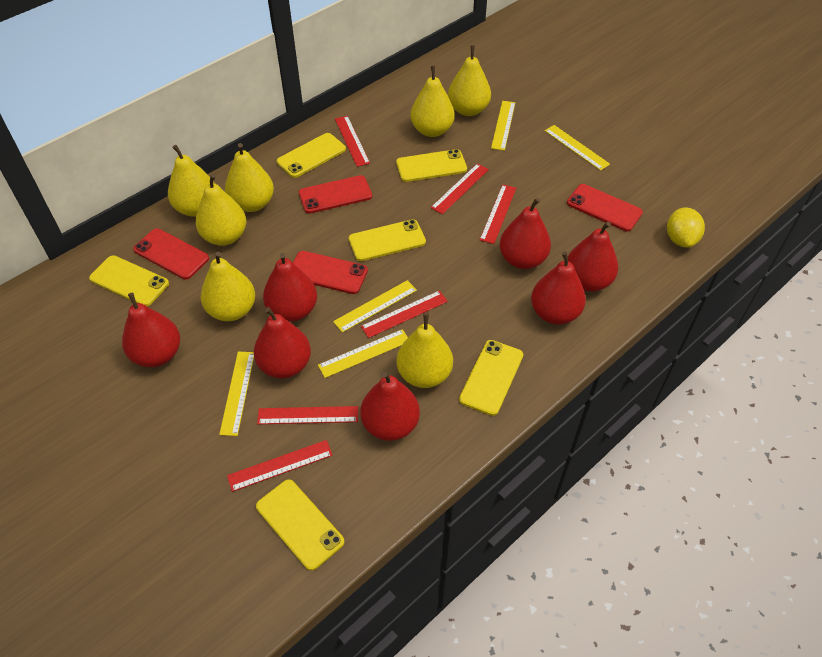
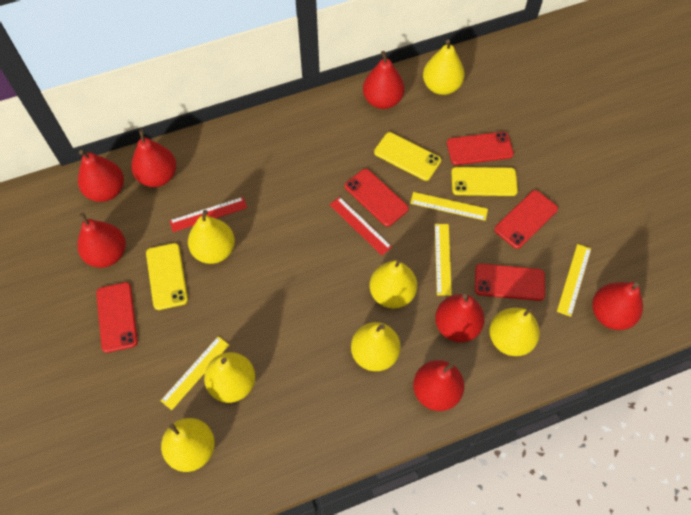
red phone: [133,228,209,279] [293,251,368,294] [299,175,372,214] [567,184,643,231] = 4 -> [96,282,138,353] [345,169,409,227] [447,132,514,165] [475,264,545,301] [494,190,558,249] = 5
red ruler: [227,440,333,492] [257,406,358,424] [335,116,370,167] [361,291,448,338] [431,163,489,214] [480,184,516,244] = 6 -> [169,197,247,232] [330,197,392,255] = 2
yellow lemon: [667,207,705,248] = 1 -> none = 0
yellow phone: [89,255,169,306] [256,479,345,571] [277,133,346,178] [349,219,426,261] [396,149,467,182] [459,340,523,416] = 6 -> [146,243,188,310] [374,132,441,181] [451,167,518,196] = 3
yellow ruler: [219,352,254,436] [318,329,408,378] [333,280,417,333] [491,101,515,151] [545,125,610,171] = 5 -> [161,336,229,410] [410,192,488,221] [435,224,452,296] [557,244,591,317] = 4

